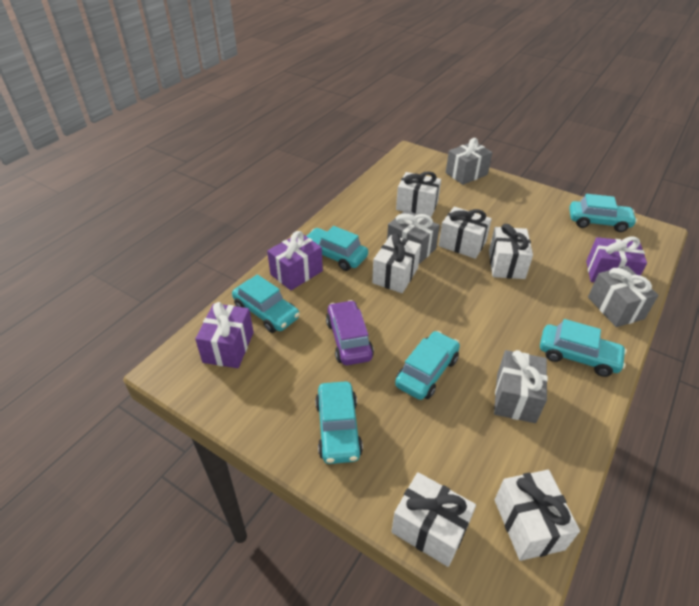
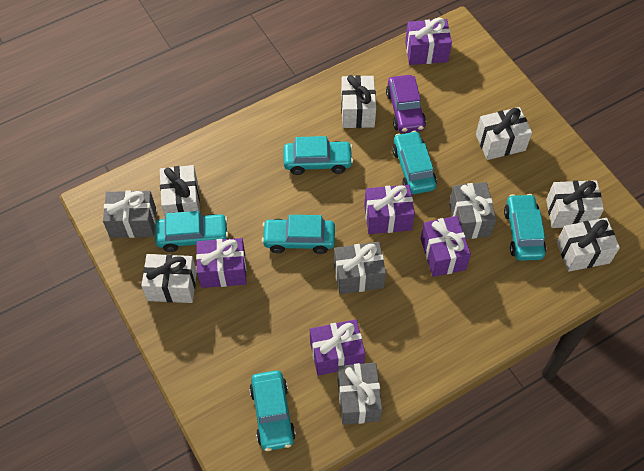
purple gift: [195,302,254,368] [267,231,323,290] [586,236,647,282] = 3 -> [196,238,247,288] [310,319,365,376] [364,185,415,234] [405,18,452,65] [421,216,471,277] = 5

